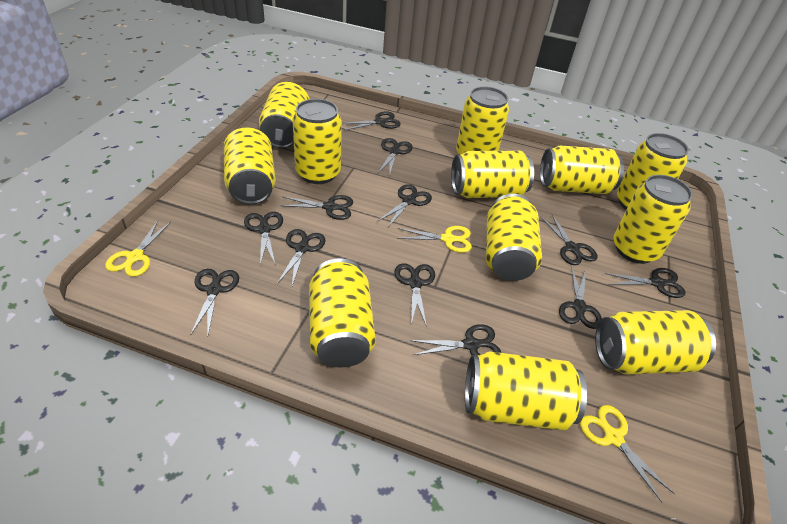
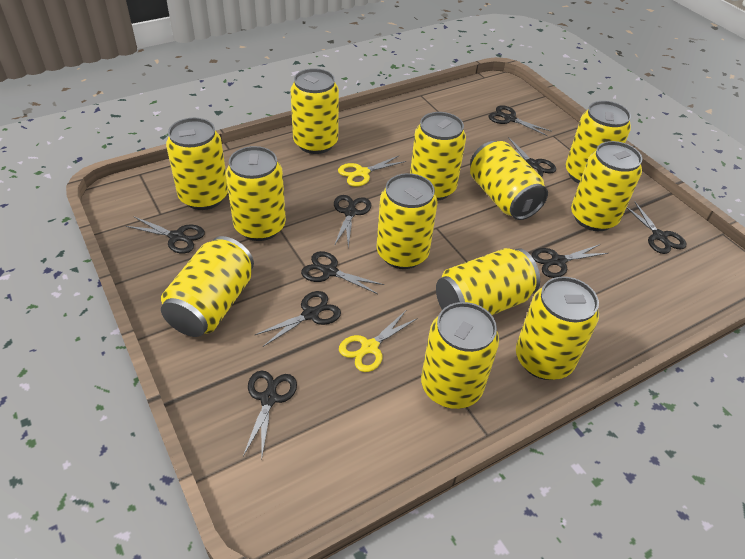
black scissors: [190,269,239,336] [244,212,283,265] [277,229,326,286] [280,195,353,220] [342,111,401,130] [378,138,413,177] [378,184,432,227] [395,263,435,327] [410,324,501,356] [541,215,598,265] [559,266,602,329] [604,268,686,298] = 12 -> [126,216,205,254] [243,370,297,456] [255,291,341,347] [301,251,384,294] [334,195,371,247] [489,105,552,136] [508,137,556,177] [531,244,608,278] [626,201,686,254] = 9
yellow scissors: [105,220,171,277] [397,226,472,253] [580,405,675,503] = 3 -> [338,155,406,187] [339,311,418,372] = 2

